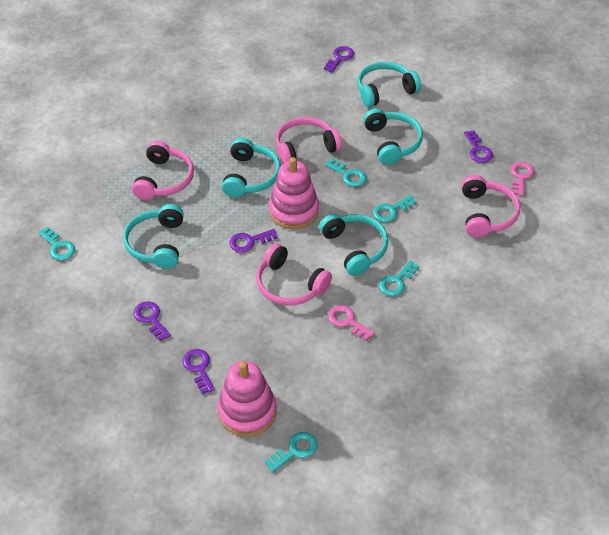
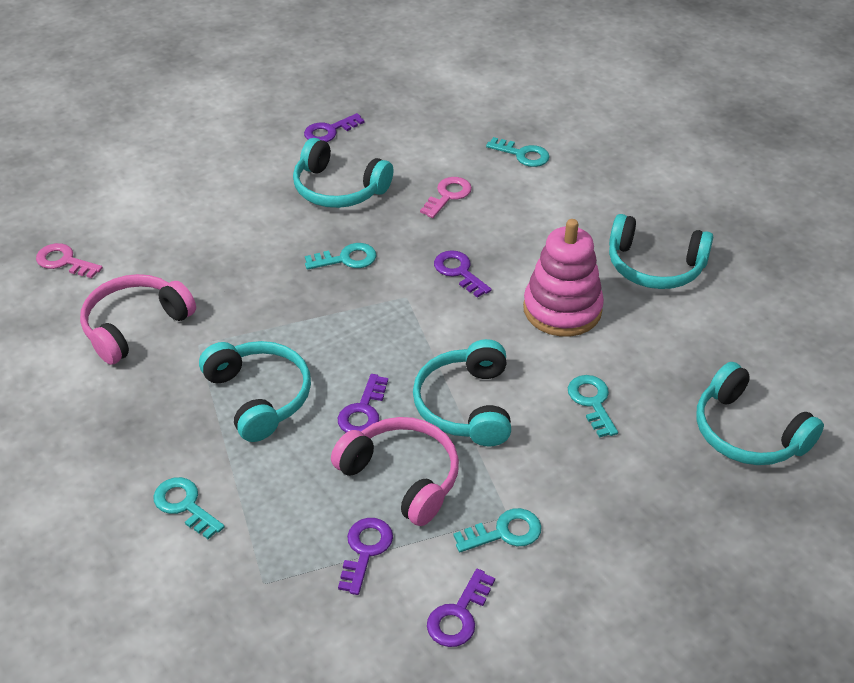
pink headphones: [132,141,194,200] [256,243,332,306] [276,117,342,164] [462,175,520,238] = 4 -> [80,274,196,365] [331,417,459,526] = 2
pink stacking toy: [218,361,277,436] [269,157,319,229] = 2 -> [523,219,604,337] = 1

